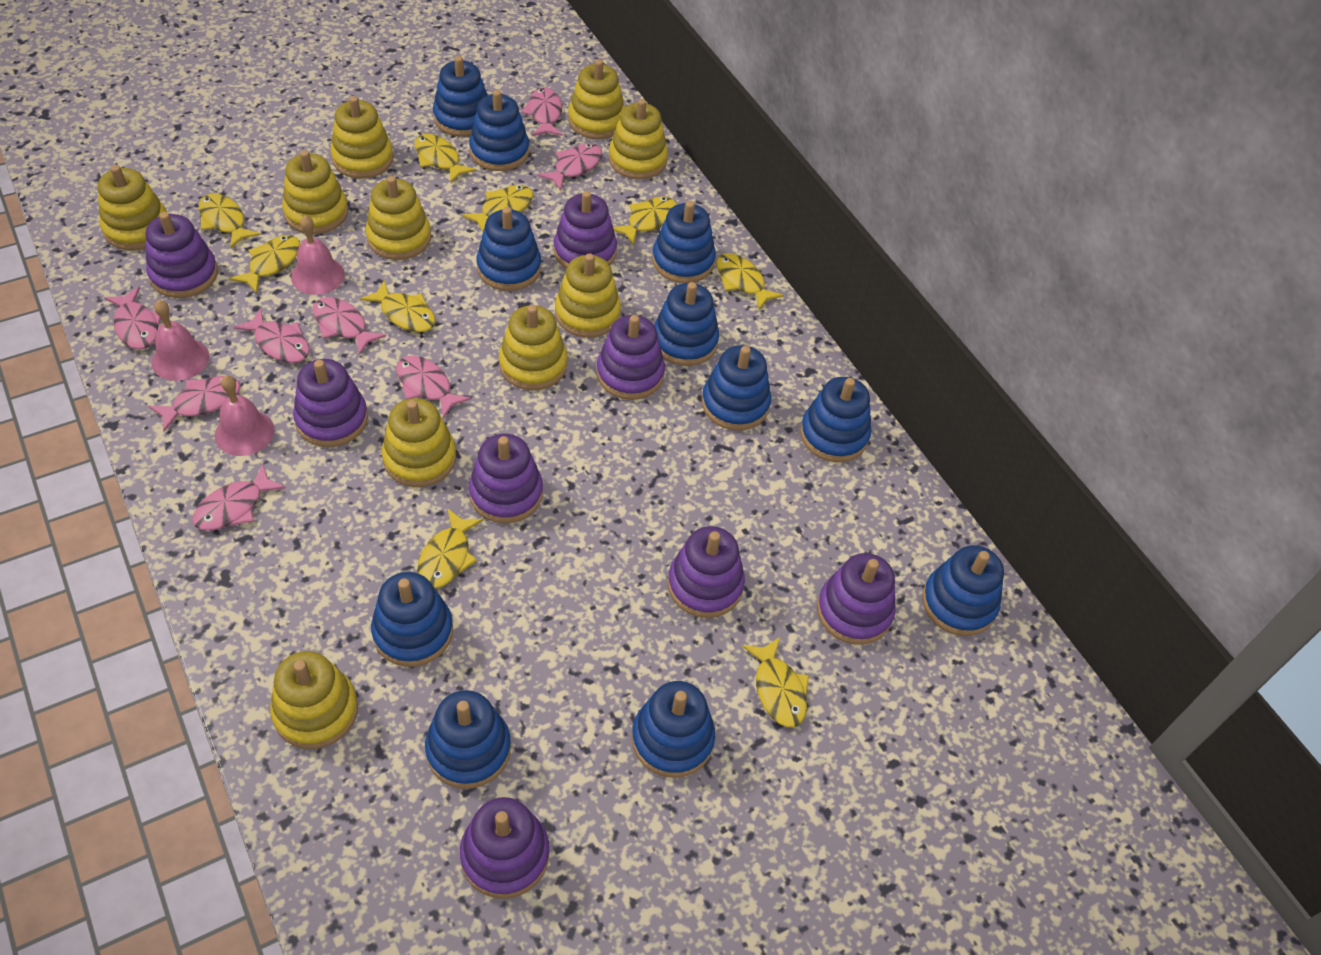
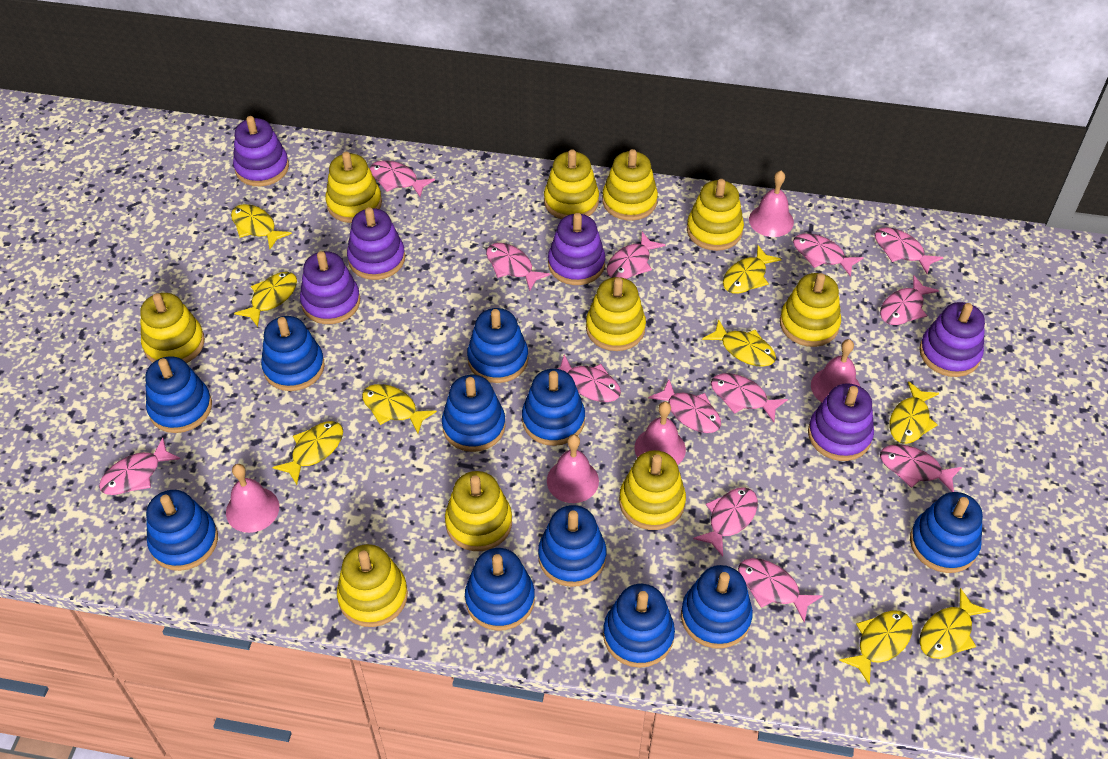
pink bell: [151,300,210,381] [215,375,274,456] [291,215,345,295] = 3 -> [226,464,279,533] [547,434,599,503] [634,402,686,465] [749,171,794,237] [811,339,860,402] = 5
pink fish: [104,287,161,349] [149,376,241,432] [192,464,286,531] [234,308,310,363] [312,297,386,355] [396,356,471,419] [521,88,563,136] [538,143,603,191] = 8 -> [99,438,180,495] [369,160,435,197] [486,243,550,291] [557,355,621,402] [607,232,665,279] [648,379,721,433] [693,487,758,557] [711,373,788,422] [738,558,822,623] [793,233,864,277] [875,227,944,274] [880,275,939,325] [880,444,962,492] = 13
purple stacking toy: [146,212,218,298] [293,359,368,447] [460,797,549,899] [469,434,543,523] [554,191,617,269] [596,315,665,400] [668,526,745,618] [817,553,896,645] = 8 -> [233,116,289,186] [300,251,360,324] [347,207,405,280] [548,213,605,285] [808,383,874,461] [919,302,985,377] = 6

